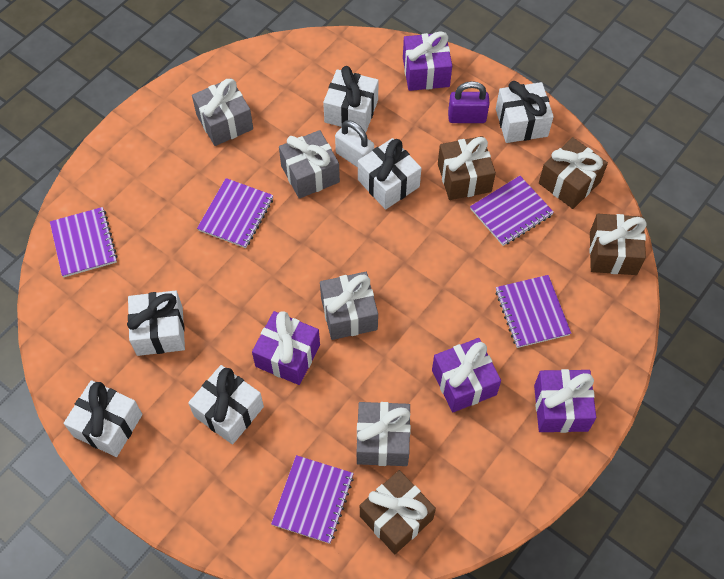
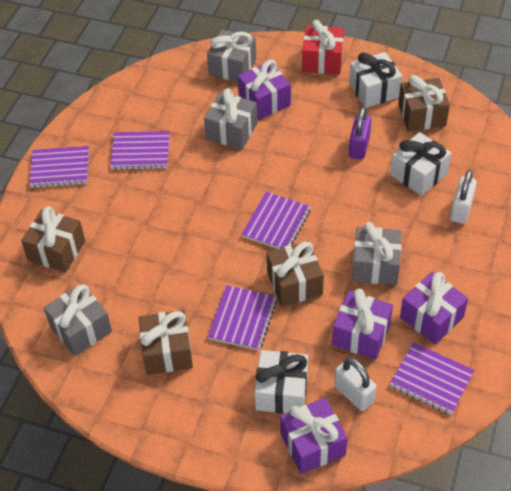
red gift: none = 0 -> [302,20,344,74] = 1
white gift: [64,380,142,457] [127,291,185,356] [188,365,264,444] [323,66,379,133] [358,138,421,210] [496,81,554,143] = 6 -> [254,350,308,414] [349,52,403,108] [390,132,451,196] = 3
white padlock: [335,120,374,167] = 1 -> [334,357,376,411] [450,170,477,224] = 2

